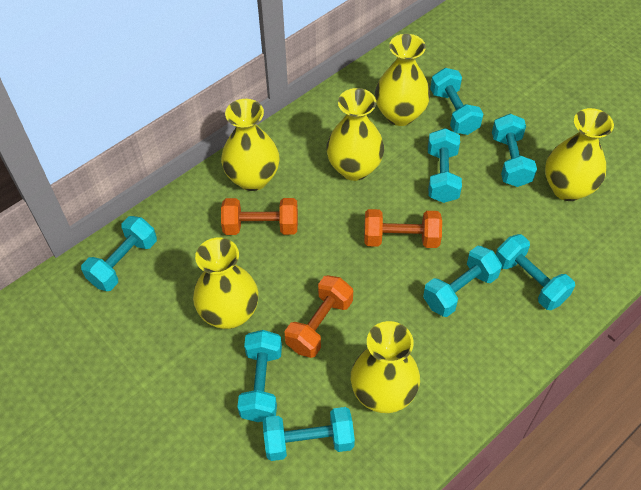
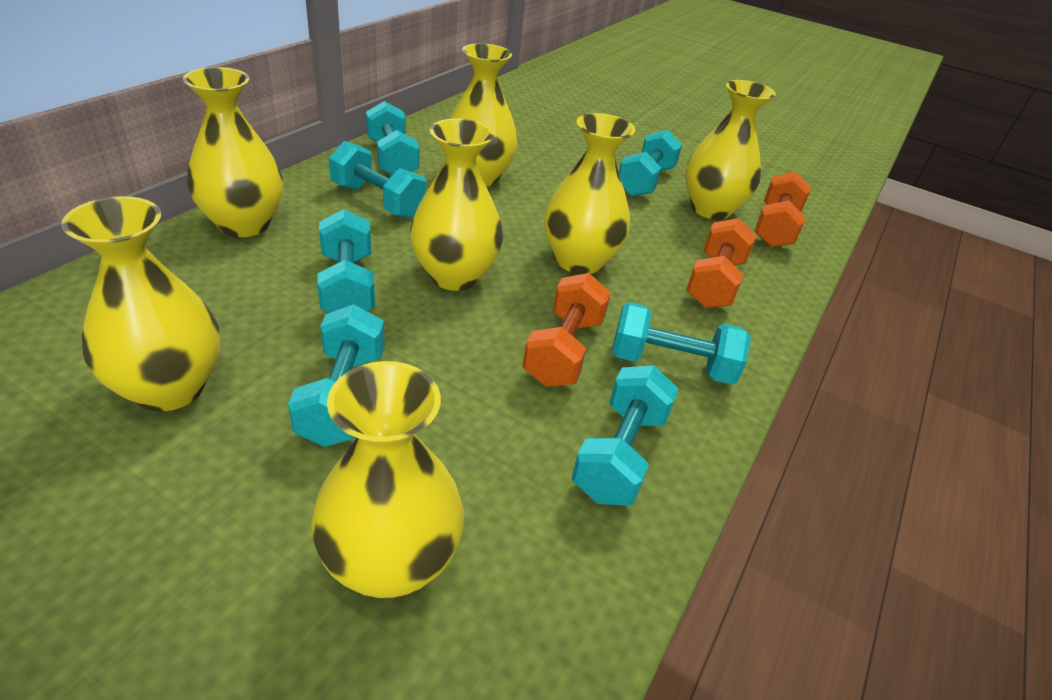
turquoise dumbbell: [81,216,157,291] [237,330,282,422] [263,407,355,461] [423,246,502,317] [428,128,462,203] [430,68,483,135] [492,114,537,187] [496,234,575,310] = 8 -> [288,304,385,447] [317,209,375,313] [329,141,426,218] [366,101,420,175] [572,365,679,506] [612,302,751,385] [619,130,682,197] = 7
yellow vase: [193,238,258,329] [221,99,279,191] [326,88,384,181] [351,321,420,413] [375,34,430,126] [545,108,614,201] = 6 -> [61,196,220,411] [183,67,283,237] [311,361,464,598] [410,119,503,291] [450,43,518,187] [544,113,635,274] [685,80,776,220] = 7

